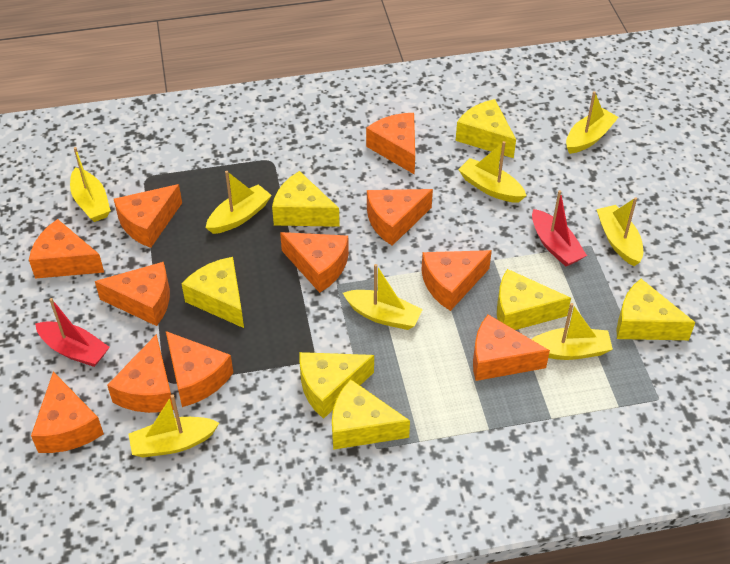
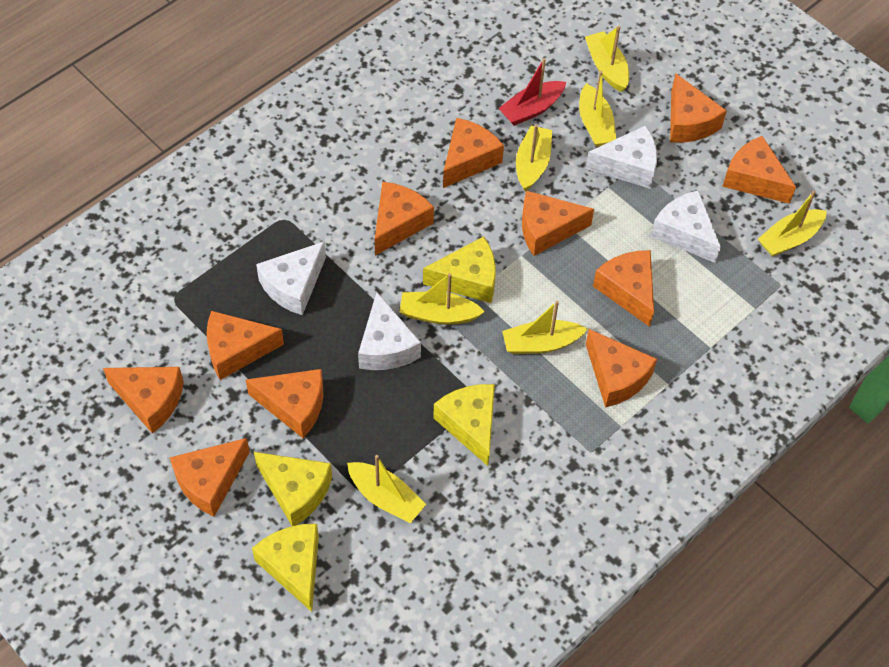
red boat: [35,298,110,367] [532,190,587,267] = 2 -> [498,58,566,125] = 1
white cheese: none = 0 -> [256,241,326,316] [358,292,421,370] [586,125,657,189] [650,190,721,263] = 4
yellow boat: [70,147,111,222] [129,395,219,457] [205,171,272,234] [343,264,423,330] [458,141,527,203] [531,303,613,360] [566,91,619,154] [596,197,643,266] = 8 -> [347,455,426,523] [400,273,485,325] [502,301,588,354] [516,125,552,191] [579,71,616,147] [585,26,629,92] [758,190,827,257] = 7
yellow cheese: [182,257,244,328] [272,171,340,227] [300,352,374,419] [332,379,410,450] [456,99,516,158] [497,269,571,330] [617,279,696,340] = 7 -> [252,524,319,612] [254,452,332,526] [423,236,496,303] [433,384,495,466] = 4

